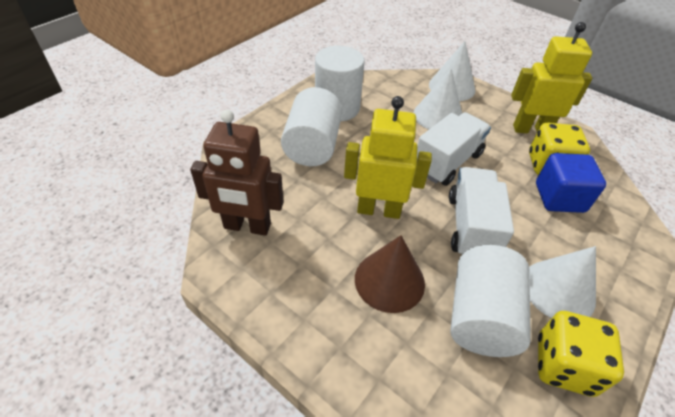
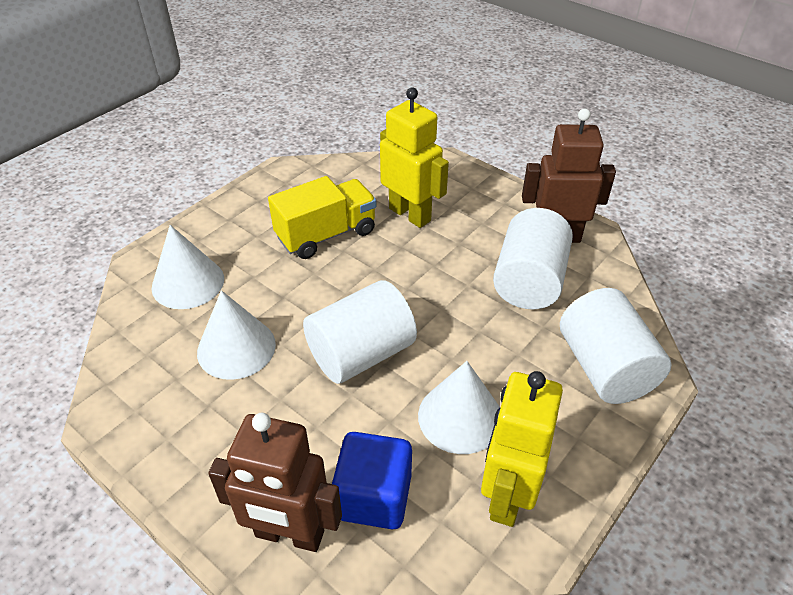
brown cone: [355,235,425,313] = 1 -> none = 0
brown robot: [190,109,284,235] = 1 -> [208,413,342,552] [522,108,616,243] = 2
white truck: [417,112,491,186] [449,167,514,254] = 2 -> none = 0
yellow dice: [529,123,590,175] [538,311,624,397] = 2 -> none = 0
yellow truck: none = 0 -> [268,176,377,259] = 1

